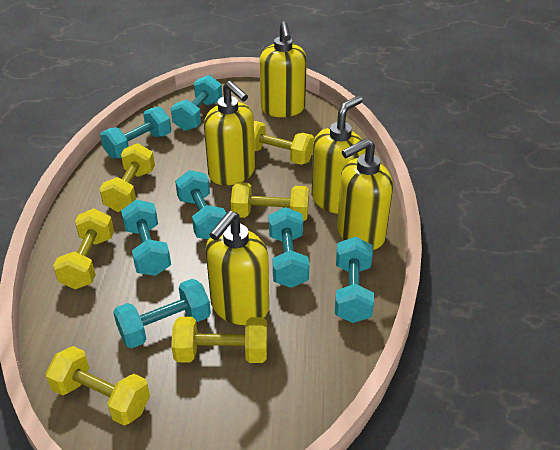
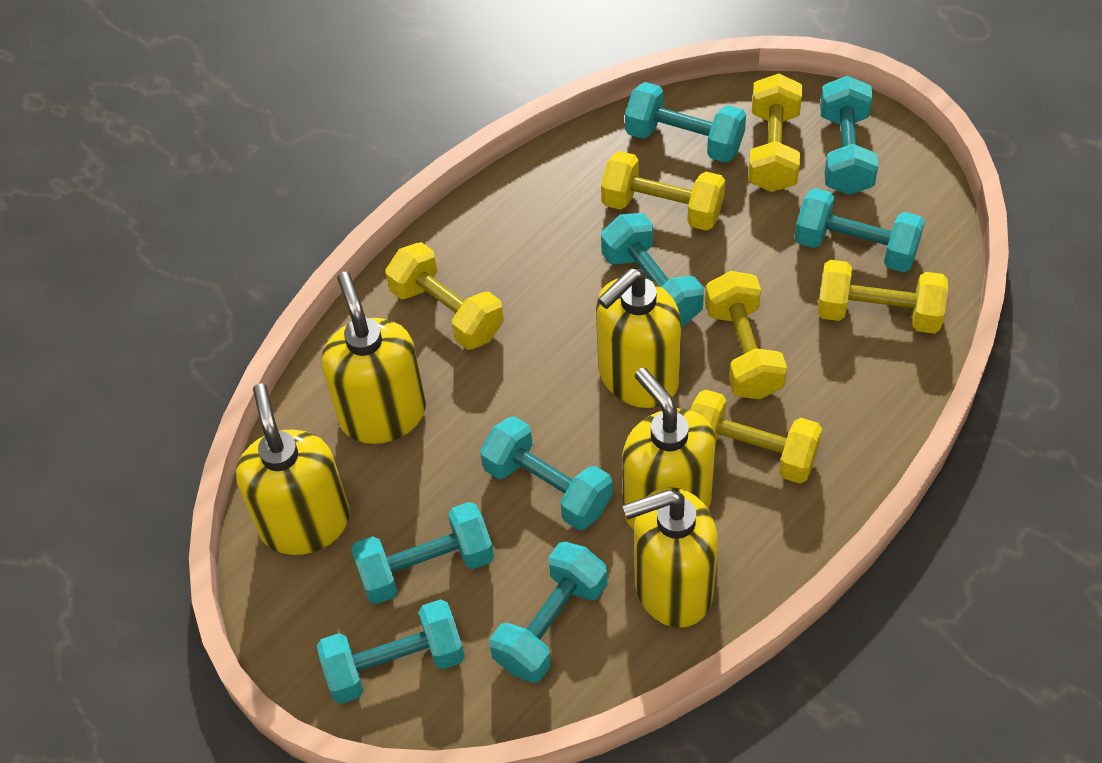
turquoise dumbbell: [100,107,171,159] [113,279,211,348] [121,200,171,276] [171,75,222,131] [175,170,226,239] [269,207,309,288] [335,237,374,323] = 7 -> [317,599,465,704] [351,502,494,604] [480,416,613,530] [489,542,608,683] [601,213,704,327] [625,82,746,163] [795,188,925,272] [820,76,878,195] = 8

